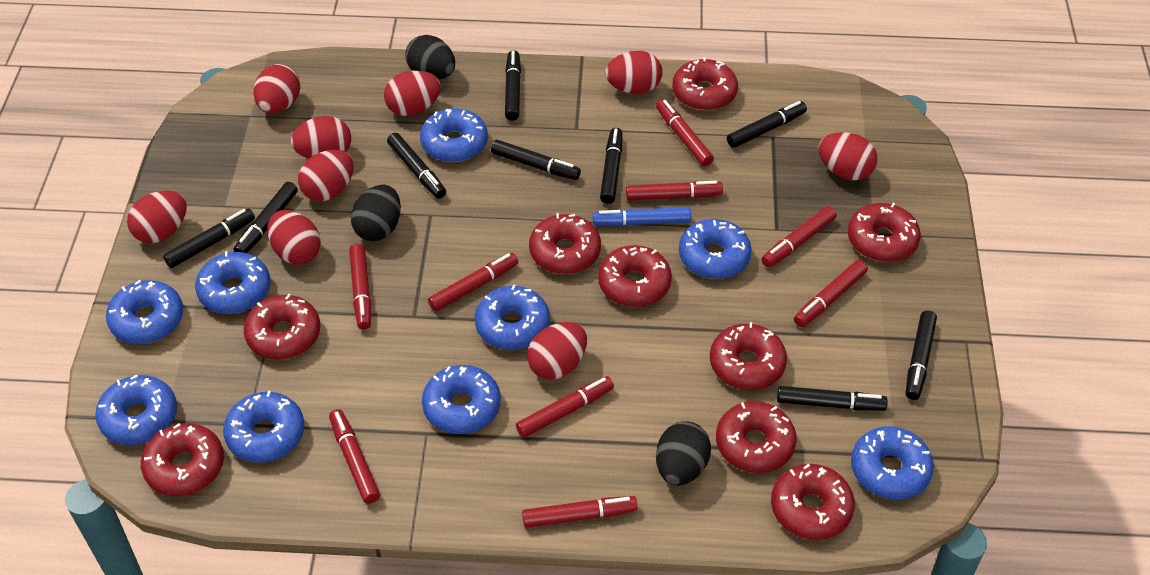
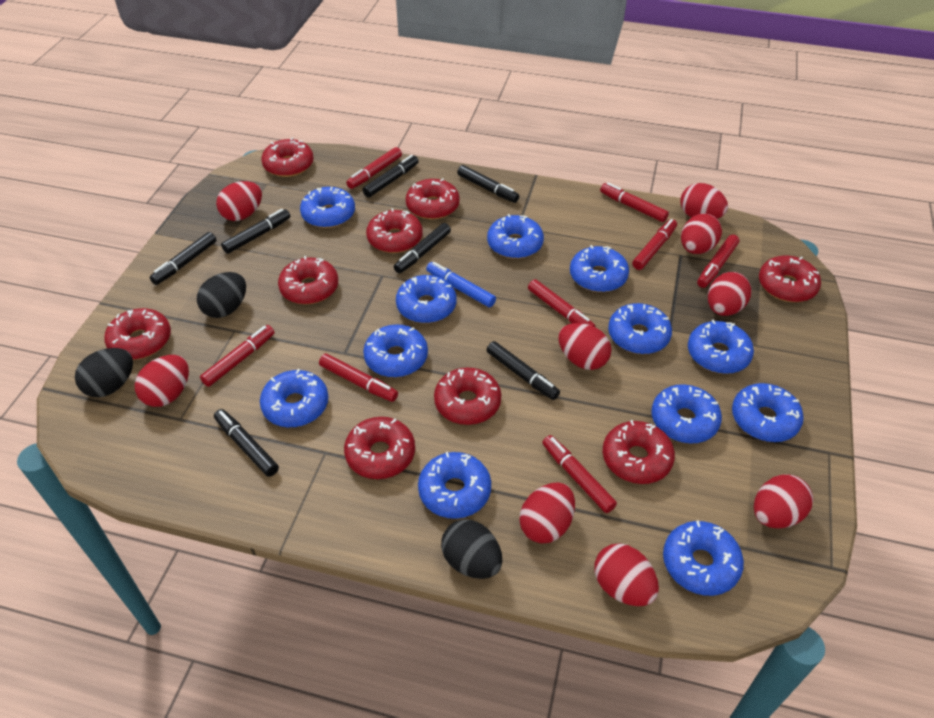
black marker: [163,208,255,268] [233,182,298,253] [387,133,446,199] [491,140,581,180] [505,50,521,121] [600,128,623,204] [727,101,807,148] [777,386,888,411] [906,310,937,400] = 9 -> [149,232,216,285] [214,409,279,477] [221,209,290,254] [362,155,419,197] [394,223,451,273] [457,165,519,203] [487,341,560,400] = 7
blue donut: [95,374,177,445] [106,280,183,344] [195,251,271,314] [223,390,305,463] [420,108,488,162] [422,365,501,434] [475,284,550,350] [679,219,752,279] [851,426,934,500] = 9 -> [260,369,328,427] [300,187,355,228] [363,324,428,378] [396,275,456,323] [418,452,491,519] [487,214,544,259] [570,245,629,292] [608,303,672,354] [652,384,722,443] [663,521,744,596] [688,320,754,374] [732,383,804,442] = 12
red marker: [329,409,380,504] [349,244,371,330] [428,253,518,312] [516,376,614,438] [522,496,638,528] [626,181,723,201] [656,99,714,167] [761,206,837,267] [794,260,868,327] = 9 -> [200,325,275,387] [319,354,398,402] [346,147,402,189] [528,279,595,327] [542,435,617,513] [600,183,669,222] [632,219,677,270] [697,235,739,288] = 8

